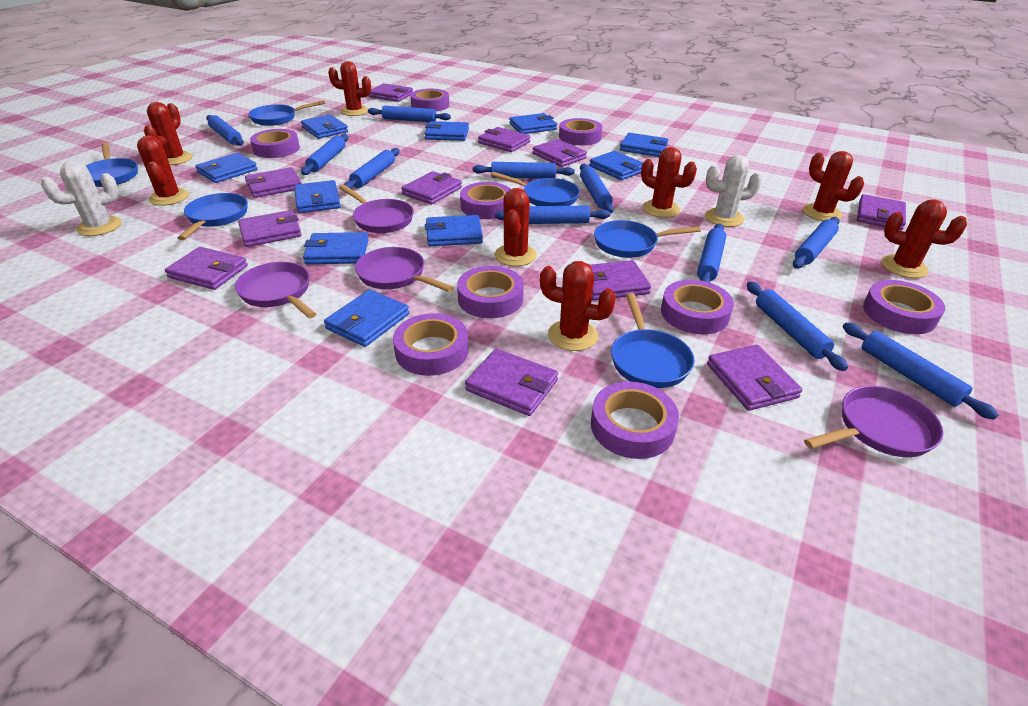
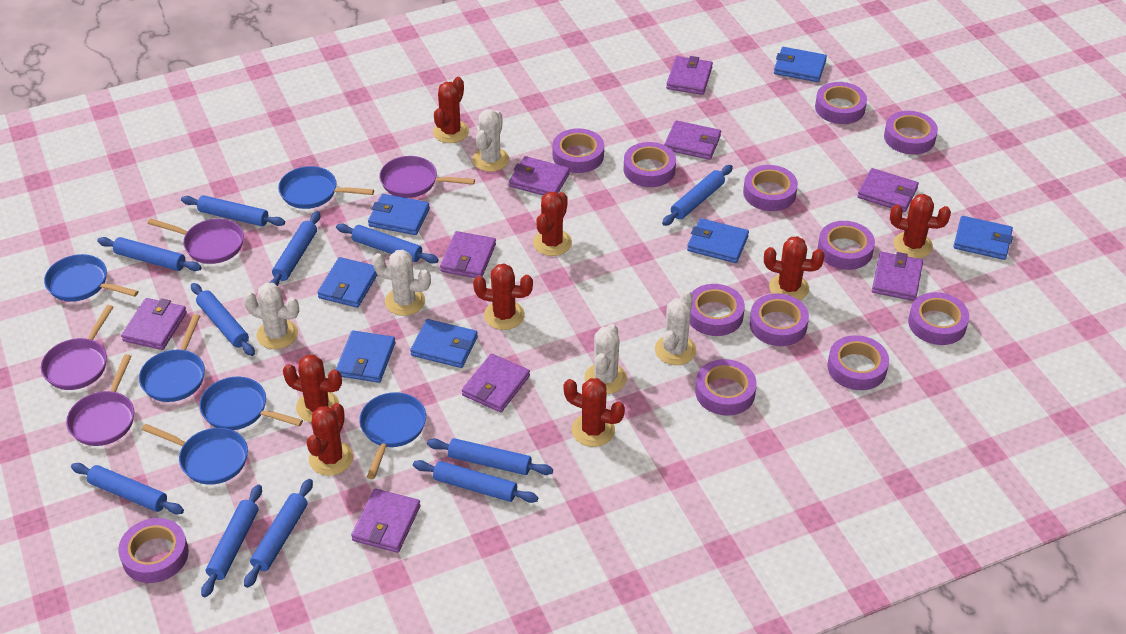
blue wallet: [195,153,258,183] [294,180,341,213] [301,114,348,139] [303,232,369,264] [324,289,409,347] [424,121,469,141] [425,215,483,246] [509,113,557,134] [589,151,643,180] [620,133,668,157] = 10 -> [317,257,378,308] [336,330,395,383] [368,194,430,235] [410,319,478,368] [687,218,749,263] [774,47,827,82] [953,216,1013,260] = 7
purple tape: [250,129,300,158] [393,313,469,376] [410,89,449,111] [457,266,524,318] [460,182,511,219] [559,118,602,145] [591,382,679,459] [661,280,734,334] [863,280,945,334] = 9 -> [118,518,189,583] [552,128,604,173] [624,142,676,187] [690,284,745,336] [695,359,757,416] [743,165,798,211] [750,293,809,346] [815,82,867,124] [818,221,875,270] [827,335,889,390] [884,111,938,155] [908,292,969,345] = 12
purple wallet: [165,247,248,290] [238,210,302,247] [245,167,302,198] [369,83,413,102] [401,171,462,205] [465,348,558,416] [478,127,530,152] [533,139,587,167] [590,260,651,300] [707,345,803,411] [857,194,906,230] = 11 -> [121,298,187,350] [351,489,421,553] [440,231,496,278] [462,354,530,412] [509,156,570,195] [664,120,721,160] [666,56,713,95] [857,168,919,212] [872,252,923,301] = 9
white cactus: [41,161,122,236] [705,155,762,227] = 2 -> [243,283,299,349] [372,250,431,316] [472,109,509,172] [585,324,627,394] [655,290,696,365] = 5

